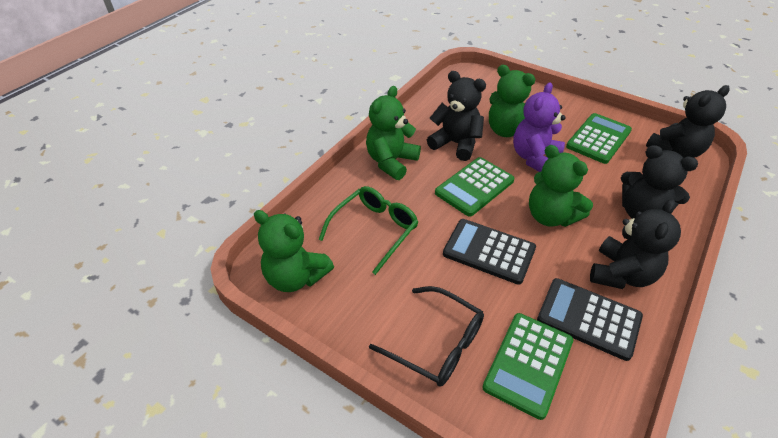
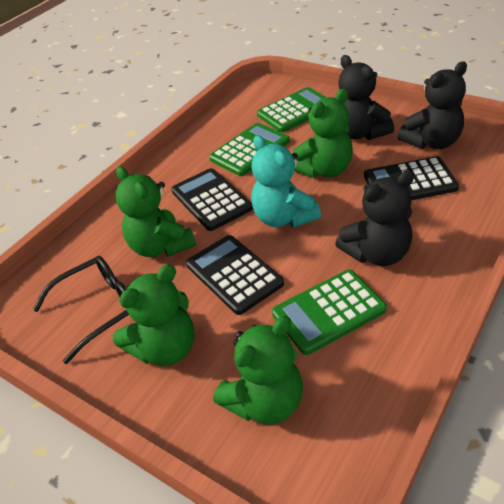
black calculator: [443,219,536,285] [537,278,643,361] = 2 -> [171,168,253,231] [186,235,284,315] [364,156,459,200] = 3
black teddy bear: [427,71,486,161] [590,199,681,289] [621,145,698,219] [646,85,730,158] = 4 -> [335,170,414,266] [338,55,394,140] [398,61,467,149] = 3
green glasses: [318,186,418,275] = 1 -> none = 0
purple teddy bear: [513,82,566,172] = 1 -> none = 0
turquoise teddy bear: none = 0 -> [251,135,321,228] = 1

